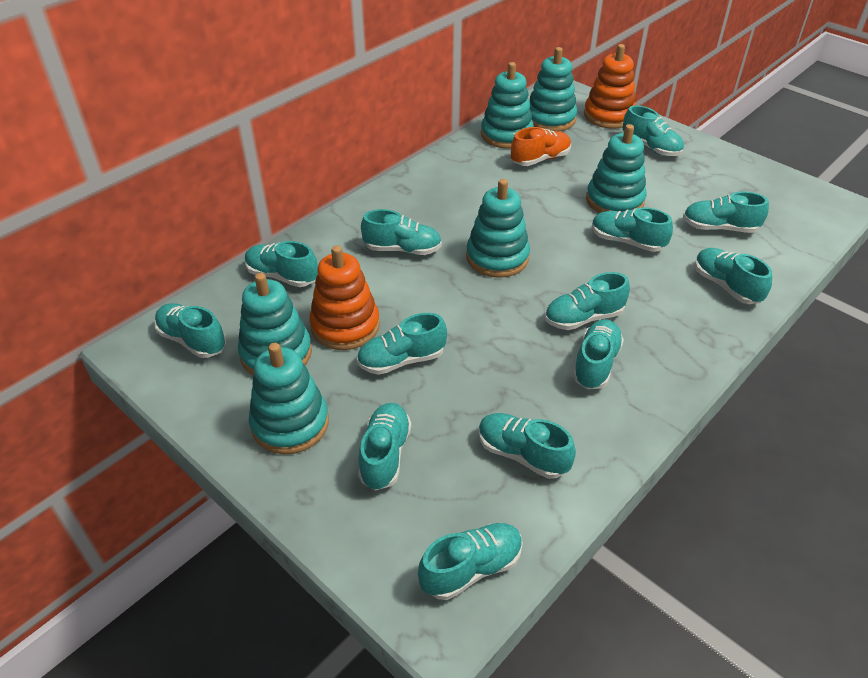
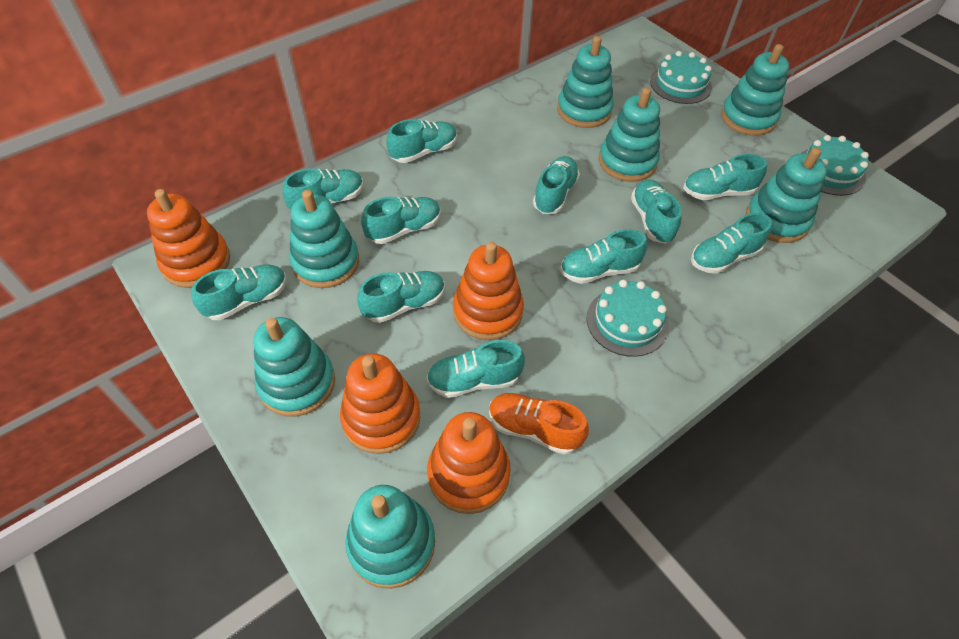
orange stacking toy: [309,246,380,350] [584,44,636,129] = 2 -> [147,189,230,288] [340,353,420,454] [427,412,511,514] [453,242,524,340] = 4
turquoise cake: none = 0 -> [587,280,669,357] [650,51,712,104] [800,135,869,196] = 3
turquoise shoe: [155,303,226,358] [245,241,318,287] [357,313,447,375] [358,403,411,491] [361,209,442,255] [418,523,523,600] [478,413,576,479] [545,272,630,330] [572,319,624,389] [592,207,673,252] [623,105,684,156] [683,191,769,233] [695,248,772,304] = 13 -> [191,265,287,321] [282,168,363,210] [357,271,445,323] [361,197,441,244] [386,119,457,163] [427,340,525,398] [533,156,580,214] [560,229,647,284] [631,180,682,244] [683,154,767,200] [691,213,772,274] = 11
turquoise stacking toy: [238,273,312,376] [249,343,329,454] [466,179,530,278] [481,62,534,149] [530,47,577,131] [586,124,646,213] = 6 -> [253,317,335,417] [289,190,359,288] [345,485,435,589] [557,36,614,128] [599,87,660,182] [721,44,789,136] [746,147,827,243] = 7

